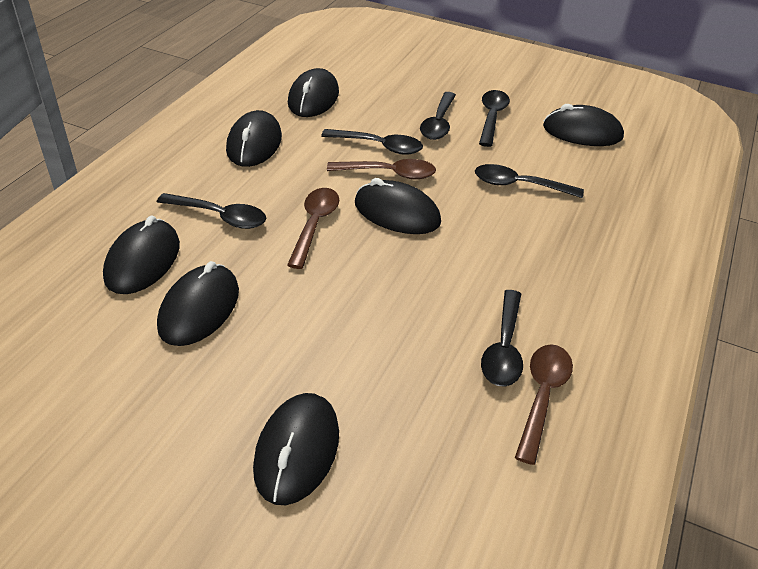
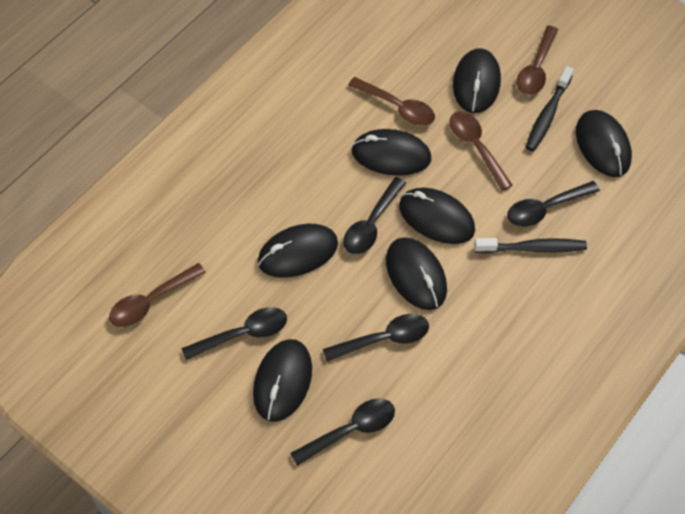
black spoon: [157,193,266,229] [321,129,423,155] [420,92,456,140] [475,164,584,198] [479,90,510,147] [481,290,523,387] = 6 -> [182,307,287,360] [290,398,395,466] [323,314,429,362] [343,177,406,255] [507,181,600,227] = 5
black toothbrush: none = 0 -> [474,238,587,253] [526,66,574,152] = 2
brown spoon: [287,188,339,269] [327,159,436,179] [515,344,573,465] = 3 -> [109,263,206,327] [348,77,435,126] [449,111,513,191] [517,26,558,95] = 4

